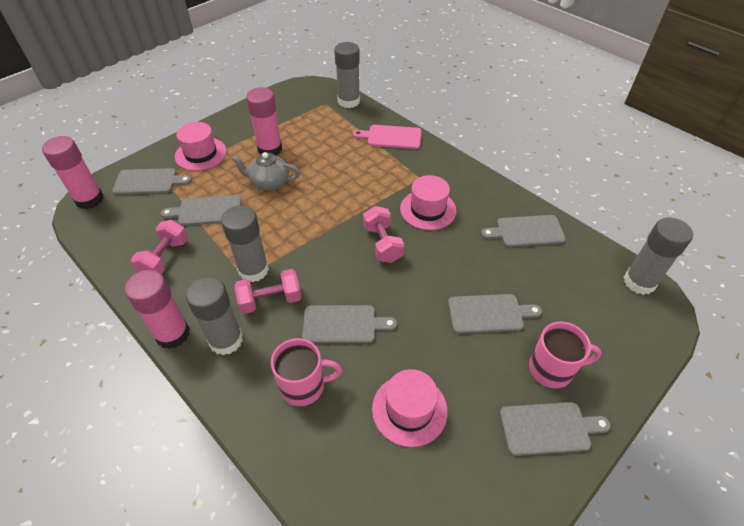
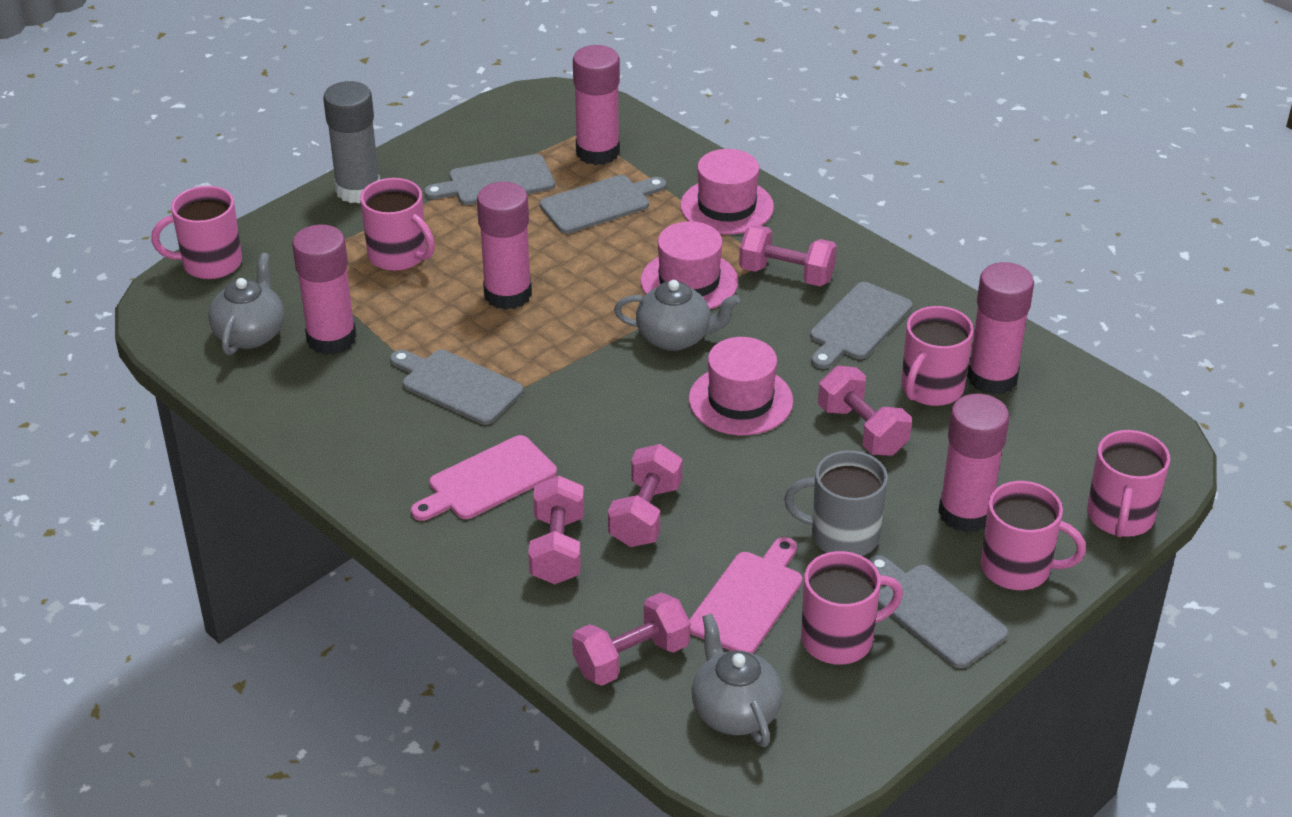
grey cutting board: [112,168,192,195] [161,195,242,226] [302,305,397,343] [448,294,542,334] [481,215,566,247] [500,402,611,456] = 6 -> [390,350,523,425] [424,154,555,205] [540,175,666,234] [810,282,913,369] [868,555,1008,668] = 5
grey glue stick: [185,276,243,355] [221,205,269,283] [334,42,360,108] [624,217,693,295] = 4 -> [323,81,380,203] = 1
grey mug: none = 0 -> [784,450,888,556] = 1
grey teapot: [231,152,300,191] = 1 -> [208,252,284,355] [614,280,740,351] [692,614,783,747] = 3
pink cutting board: [353,125,422,149] = 1 -> [411,435,557,521] [689,537,802,654] = 2
pink dumbbell: [131,220,188,274] [235,269,301,314] [363,206,404,263] = 3 -> [528,476,584,584] [572,592,690,686] [608,444,682,547] [739,225,837,286] [818,366,912,456] = 5
pink glue stick: [42,136,104,209] [125,270,190,349] [246,87,282,156] = 3 -> [292,224,356,355] [477,182,532,310] [573,45,620,165] [938,394,1010,533] [967,262,1034,395] = 5
pink mug: [271,338,342,406] [529,321,602,389] = 2 -> [151,186,242,279] [360,178,435,271] [801,551,903,665] [901,306,974,406] [981,481,1086,590] [1087,430,1170,537] = 6

